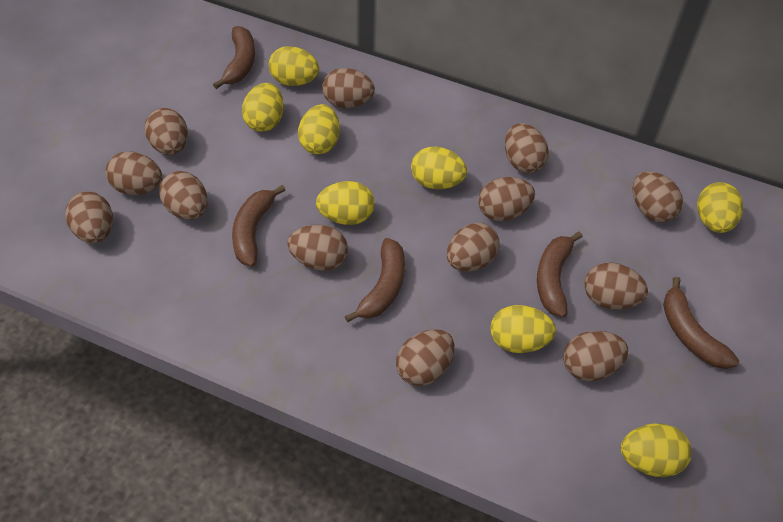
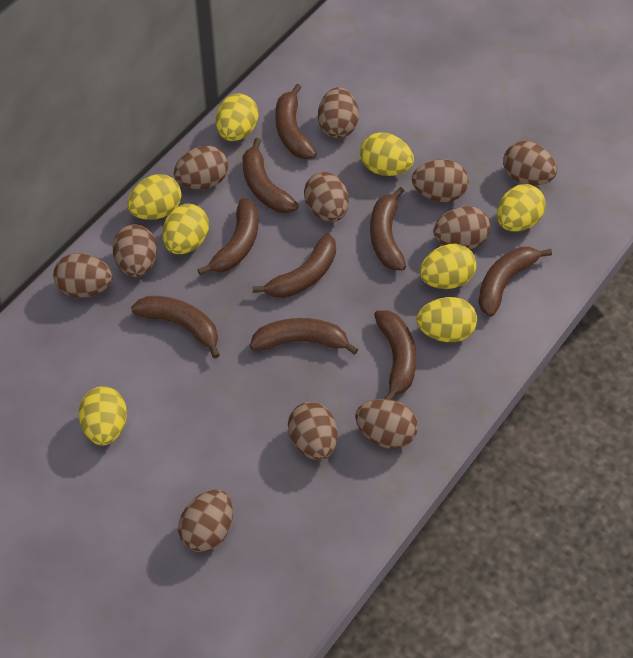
brown banana: [213,26,255,89] [232,185,285,266] [345,238,405,322] [537,231,583,317] [663,277,739,369] = 5 -> [131,296,220,359] [197,198,258,275] [243,138,299,213] [250,318,358,355] [252,233,336,298] [275,84,317,159] [370,187,406,270] [374,310,416,400] [478,247,552,317] = 9
brown egg: [65,191,113,243] [105,151,162,195] [145,108,188,155] [159,171,208,220] [287,225,348,271] [322,68,375,108] [396,329,454,386] [447,223,500,271] [478,177,535,221] [505,123,549,173] [563,331,628,381] [584,263,648,309] [633,171,683,223] = 13 -> [53,253,113,298] [113,224,157,277] [174,146,228,189] [178,490,233,553] [288,402,337,460] [304,172,349,222] [318,87,359,138] [355,399,418,449] [412,159,469,202] [433,206,491,249] [503,141,557,185] = 11

